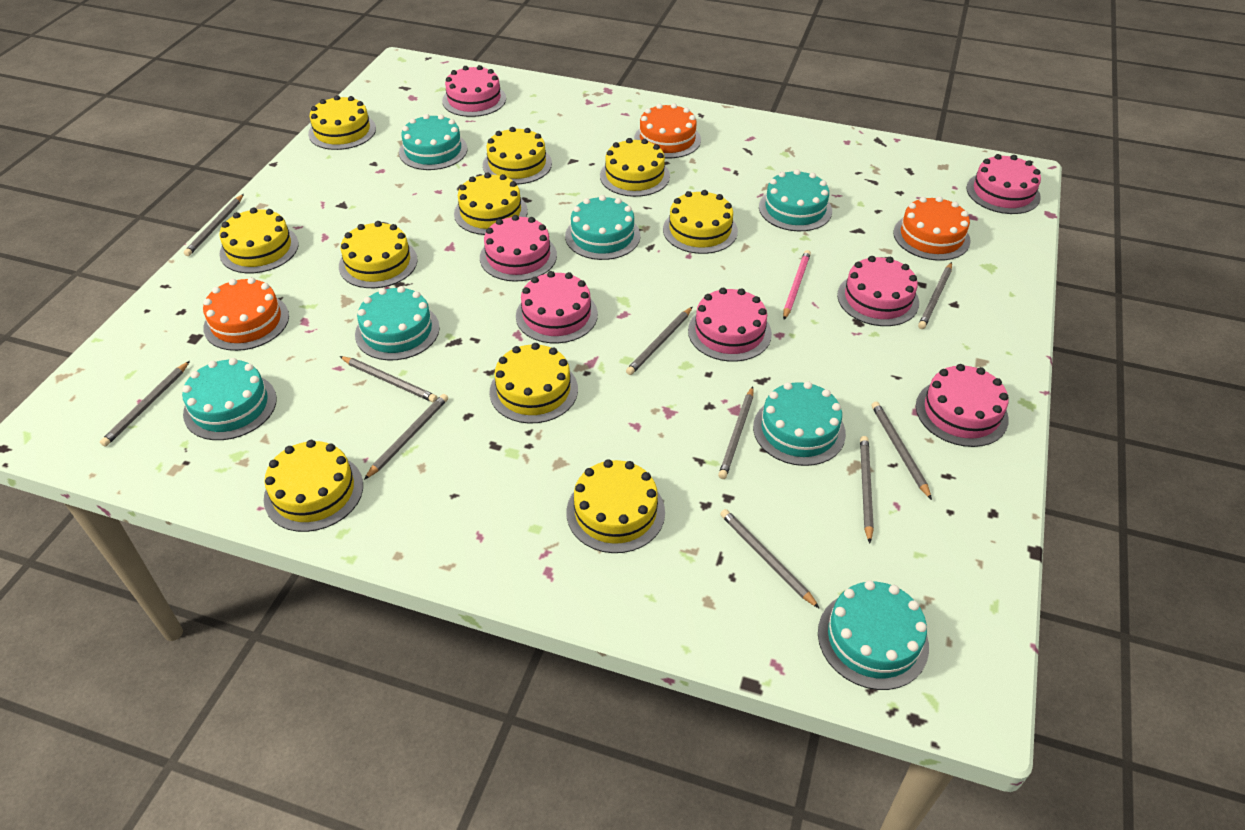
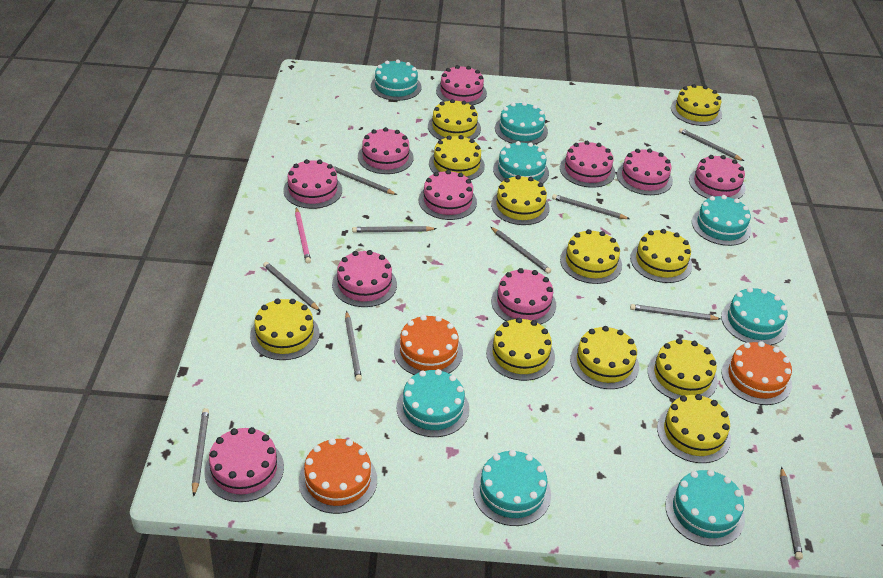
pink cake: [442,65,506,117] [480,215,557,282] [516,271,598,343] [688,288,772,362] [837,256,919,326] [916,364,1009,447] [966,154,1041,214] = 7 -> [204,427,284,502] [283,159,342,209] [332,250,397,307] [358,127,414,174] [419,170,477,220] [436,65,487,105] [491,268,556,325] [560,141,615,188] [617,148,673,195] [689,155,745,199] = 10
turquoise cake: [182,358,277,440] [355,286,440,361] [399,114,468,170] [565,195,640,260] [753,381,846,466] [759,169,832,231] [818,580,929,690] = 7 -> [371,59,421,101] [397,369,469,437] [473,450,551,526] [493,141,549,183] [495,102,548,145] [665,470,745,546] [692,195,751,246] [721,287,788,345] = 8
yellow cake: [219,208,299,273] [264,440,363,532] [308,95,376,150] [339,221,417,288] [454,173,528,235] [483,127,552,185] [489,343,578,424] [567,459,665,553] [600,138,670,197] [663,190,738,254] = 10 -> [250,299,319,360] [428,99,481,140] [429,135,485,180] [486,318,555,381] [491,175,550,225] [560,229,622,284] [570,326,639,389] [630,229,692,283] [648,338,718,400] [657,394,731,463] [671,84,722,126] = 11

